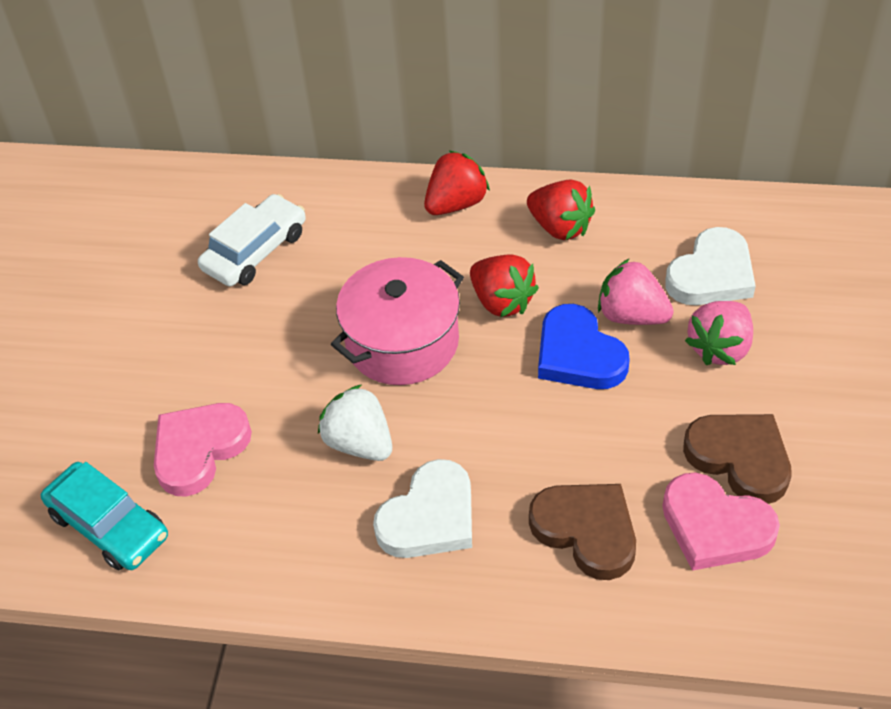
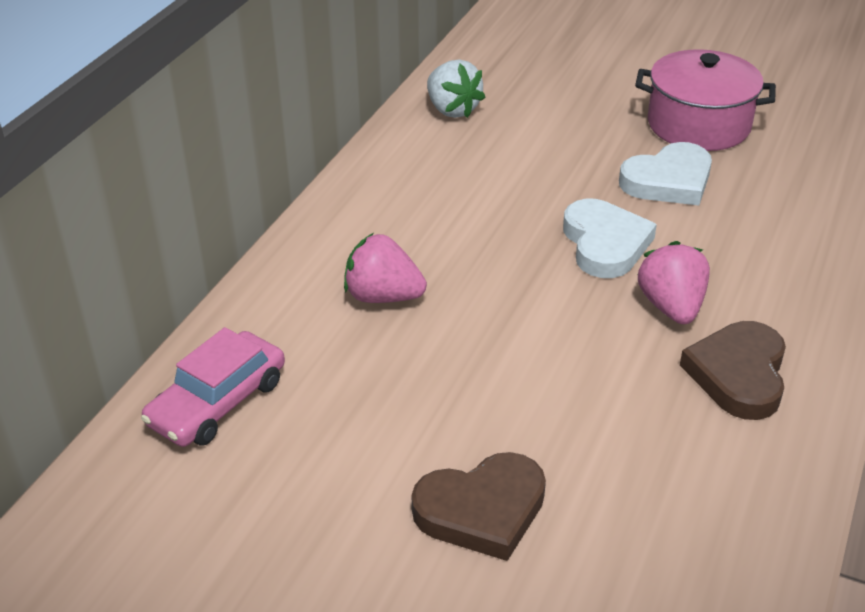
blue heart: [538,304,630,389] = 1 -> none = 0
pink car: none = 0 -> [141,327,285,447] = 1
pink heart: [154,403,252,497] [662,473,780,571] = 2 -> none = 0
red strawberry: [424,150,490,215] [470,254,539,317] [527,179,595,240] = 3 -> none = 0
turquoise car: [41,462,168,570] = 1 -> none = 0
white car: [198,194,306,286] = 1 -> none = 0

